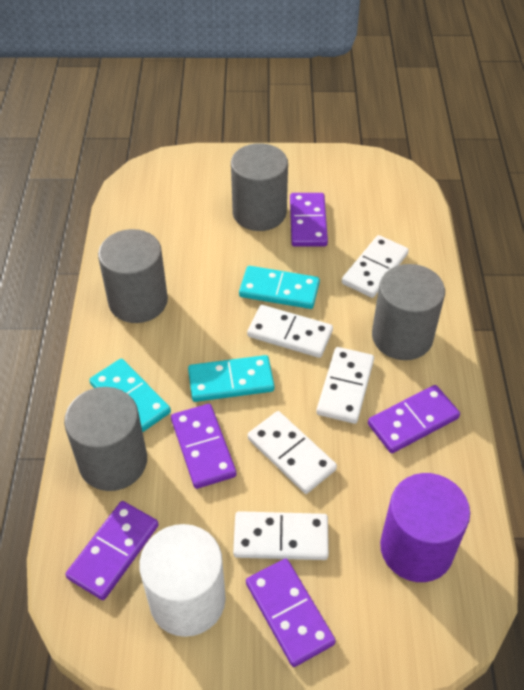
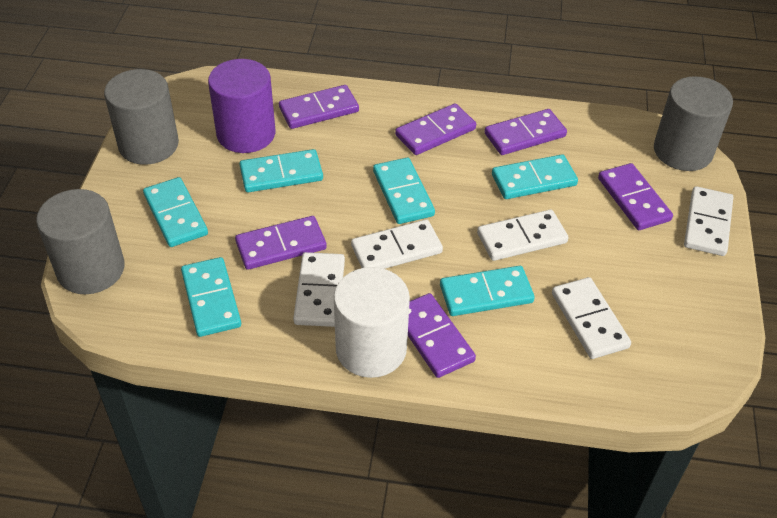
grey cylinder: [64,387,147,491] [98,229,168,323] [231,143,288,231] [372,264,445,360] = 4 -> [36,189,125,294] [104,69,179,165] [654,76,733,171] = 3
purple domino: [65,501,159,600] [171,404,236,489] [246,558,336,667] [290,193,328,247] [368,385,460,453] = 5 -> [235,216,327,270] [279,85,359,129] [395,103,476,155] [408,293,476,378] [485,109,567,155] [598,163,673,230] = 6
turquoise domino: [89,359,171,432] [188,355,274,402] [239,266,320,309] = 3 -> [143,177,208,247] [181,257,241,337] [240,149,323,192] [373,158,435,224] [440,266,535,316] [492,154,578,199] = 6

